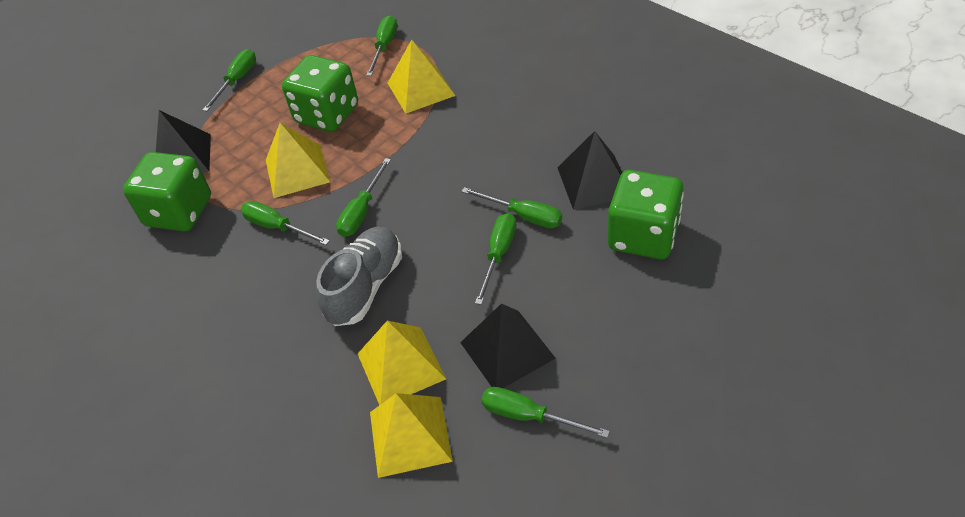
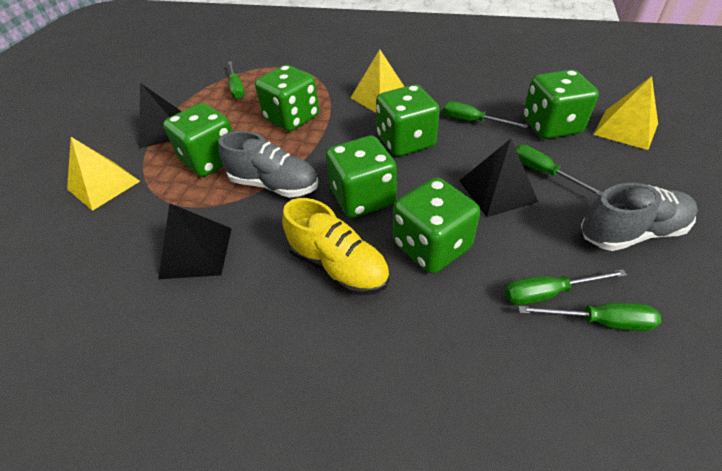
green dice: [123,152,211,232] [282,55,358,132] [608,170,684,259] = 3 -> [163,103,233,177] [255,65,319,131] [326,136,397,218] [376,85,440,156] [393,177,480,274] [523,70,599,139] = 6
green screwdriver: [203,49,256,111] [241,201,330,245] [336,158,391,237] [366,15,397,76] [461,187,562,228] [475,213,516,305] [481,387,610,438] = 7 -> [228,61,245,99] [443,102,528,128] [505,269,627,305] [515,145,603,196] [519,303,661,331] = 5
grey shoe: [316,227,402,326] = 1 -> [218,131,318,198] [581,183,698,251] = 2
yellow pyramid: [266,123,330,198] [358,321,446,405] [370,393,453,478] [388,40,455,114] = 4 -> [67,137,140,211] [351,49,405,112] [593,76,658,150] = 3
yellow shoe: none = 0 -> [282,198,389,296] = 1

